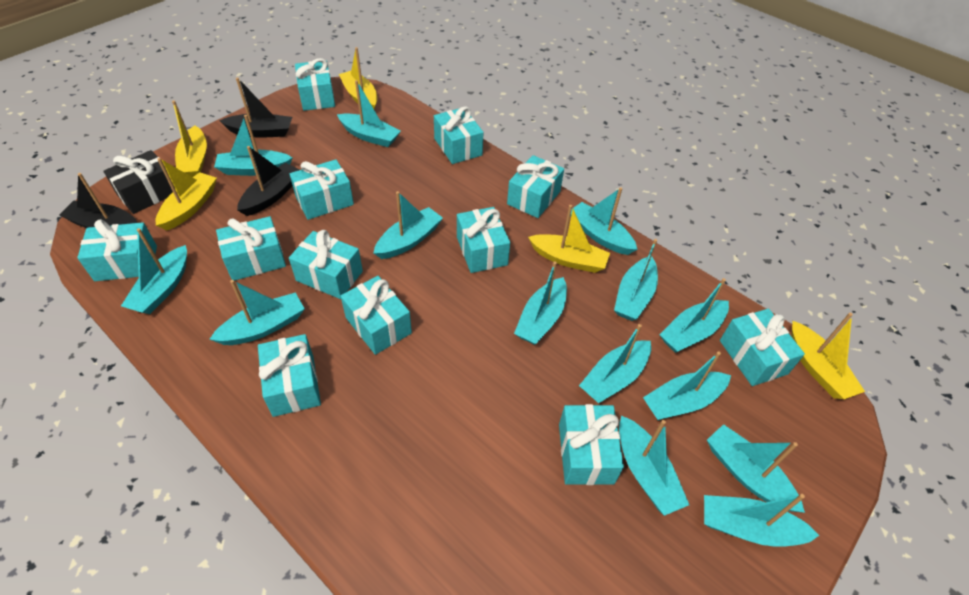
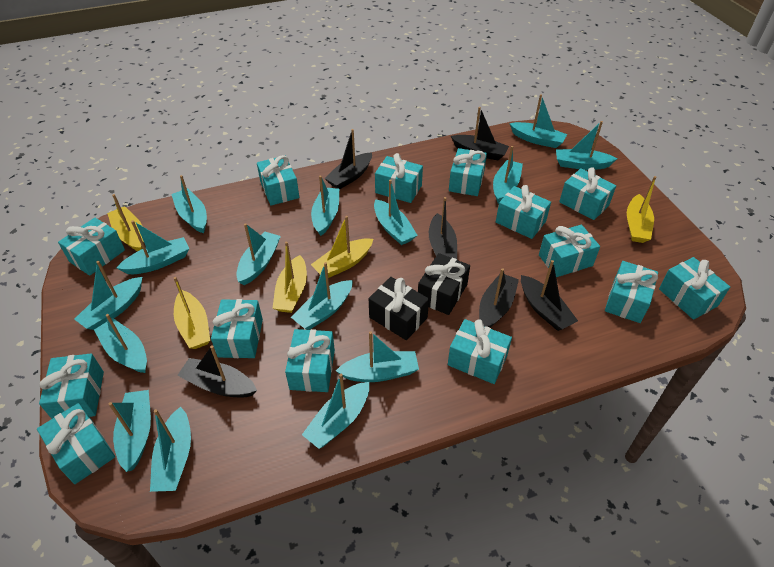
black boat: [59,173,137,228] [219,77,292,138] [237,146,300,216] = 3 -> [177,345,257,398] [325,129,372,190] [429,197,457,259] [451,107,509,160] [479,268,519,328] [521,260,578,331] = 6
black gift: [103,150,176,214] = 1 -> [369,277,429,340] [418,253,470,315] = 2
turquoise boat: [121,228,187,314] [209,280,305,345] [214,115,293,176] [337,80,401,147] [374,191,443,259] [514,261,567,345] [570,187,638,255] [579,324,651,403] [614,239,658,321] [619,415,689,516] [643,351,731,420] [660,278,729,353] [704,494,820,547] [707,424,805,513] = 14 -> [74,261,142,330] [94,314,147,373] [109,390,151,472] [117,220,189,274] [150,406,191,492] [171,175,207,233] [236,224,281,285] [291,262,353,330] [302,374,369,449] [311,176,339,236] [336,331,419,382] [374,180,418,245] [493,146,523,204] [509,94,567,148] [556,121,618,170] = 15
turquoise gift: [77,219,157,281] [216,216,286,281] [258,334,321,417] [289,230,363,299] [290,159,354,220] [295,58,335,111] [341,276,412,355] [434,106,484,164] [457,207,510,273] [507,155,564,218] [559,404,624,485] [720,309,805,386] = 12 -> [37,403,115,484] [39,353,104,419] [58,218,125,276] [211,299,263,358] [257,155,299,205] [285,329,335,392] [375,153,423,203] [448,319,512,384] [449,148,487,196] [496,185,551,239] [539,224,600,277] [559,167,616,220] [605,261,658,323] [659,257,730,320] = 14

